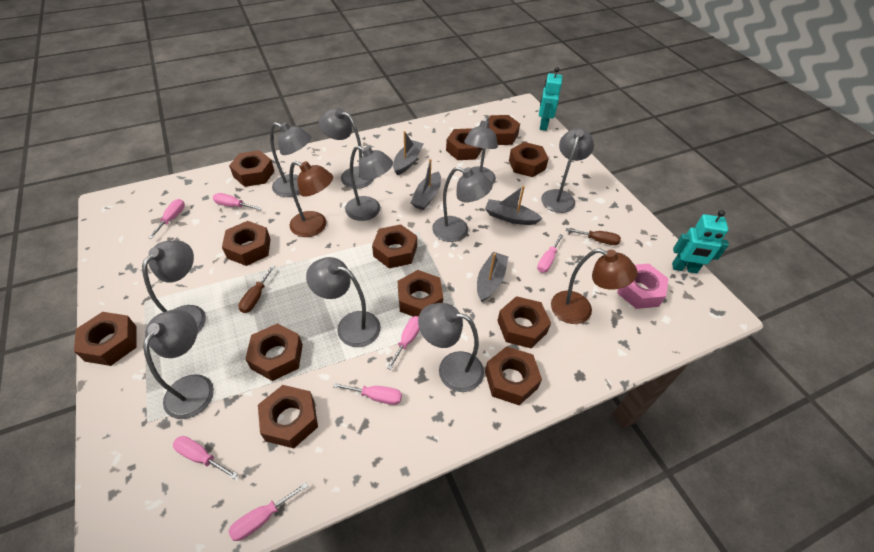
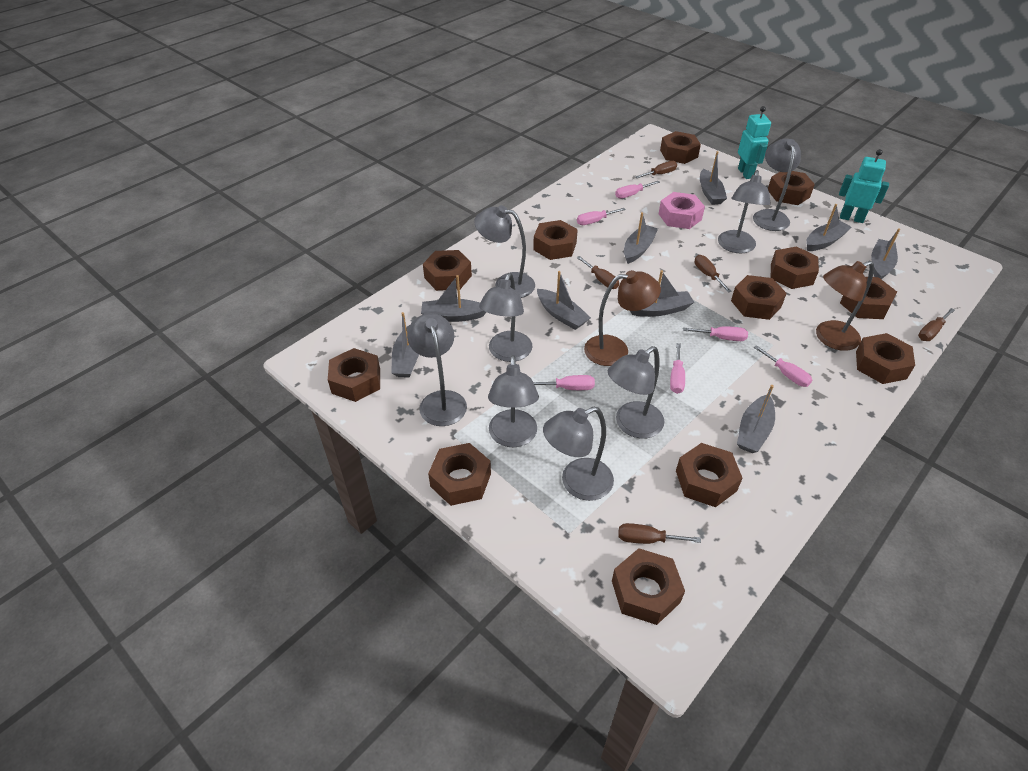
brown screwdriver: [238,265,275,313] [566,228,621,245] = 2 -> [577,256,619,289] [618,523,701,544] [635,161,677,178] [695,255,732,293] [918,308,955,341] = 5
grey boat: [393,131,423,175] [411,159,441,210] [477,252,508,302] [485,185,543,225] = 4 -> [391,312,419,378] [421,275,486,322] [537,271,591,330] [624,212,658,264] [630,270,694,317] [700,151,727,205] [737,385,775,453] [806,204,852,251] [871,228,900,279] = 9
grey lamp: [142,241,206,333] [143,309,214,419] [270,122,311,197] [306,257,381,347] [319,108,374,189] [345,146,393,221] [418,303,484,392] [432,167,492,242] [464,116,498,185] [541,128,594,213] = 10 -> [407,313,467,426] [474,205,535,298] [479,273,532,362] [488,355,539,448] [543,407,614,501] [608,346,664,439] [718,170,771,253] [753,139,801,231] = 8
pink screwdriver: [148,199,185,239] [173,436,238,479] [213,193,262,210] [228,482,308,541] [333,383,402,405] [387,316,420,370] [537,234,563,273] = 7 -> [533,375,595,390] [577,208,626,225] [615,181,660,199] [670,343,685,394] [683,326,748,341] [754,345,812,387] = 6

